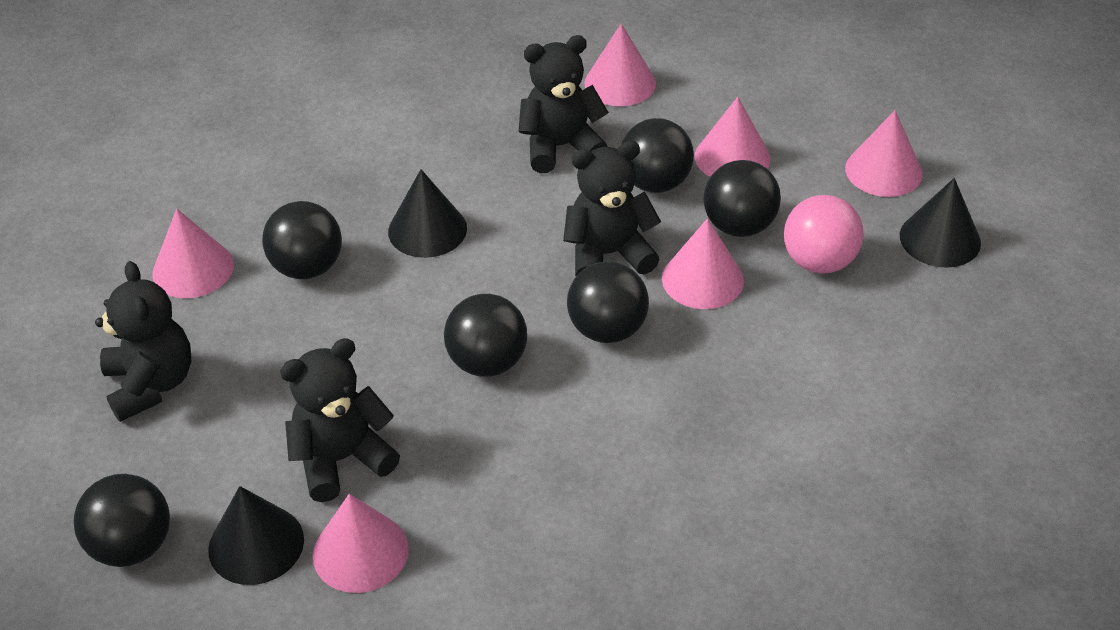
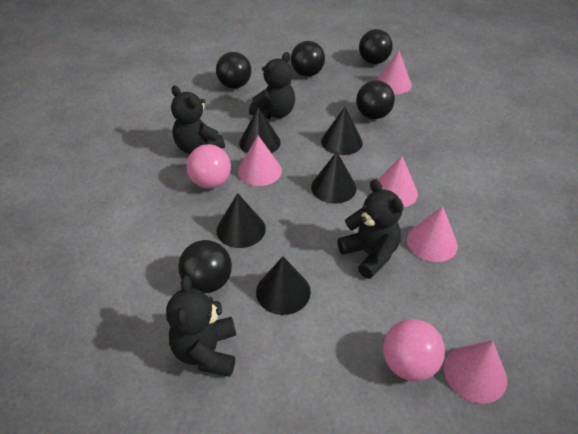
black ball: [74,474,170,567] [262,201,342,279] [444,294,527,377] [567,261,649,343] [621,118,694,193] [703,160,781,237] = 6 -> [178,240,232,293] [216,52,251,88] [291,41,325,77] [356,80,395,119] [359,29,393,64] = 5
black cone: [208,486,304,585] [388,169,467,258] [900,178,981,268] = 3 -> [216,193,266,248] [239,107,281,153] [256,256,311,315] [311,152,357,203] [321,107,363,155] = 5
pink ball: [784,195,864,274] = 1 -> [187,144,231,189] [383,319,445,381] = 2
pink cone: [152,209,234,298] [313,494,409,593] [584,23,656,106] [662,218,744,309] [695,97,770,177] [845,110,923,197] = 6 -> [238,135,282,186] [377,51,412,94] [378,156,418,207] [407,206,458,262] [444,340,507,404] = 5

